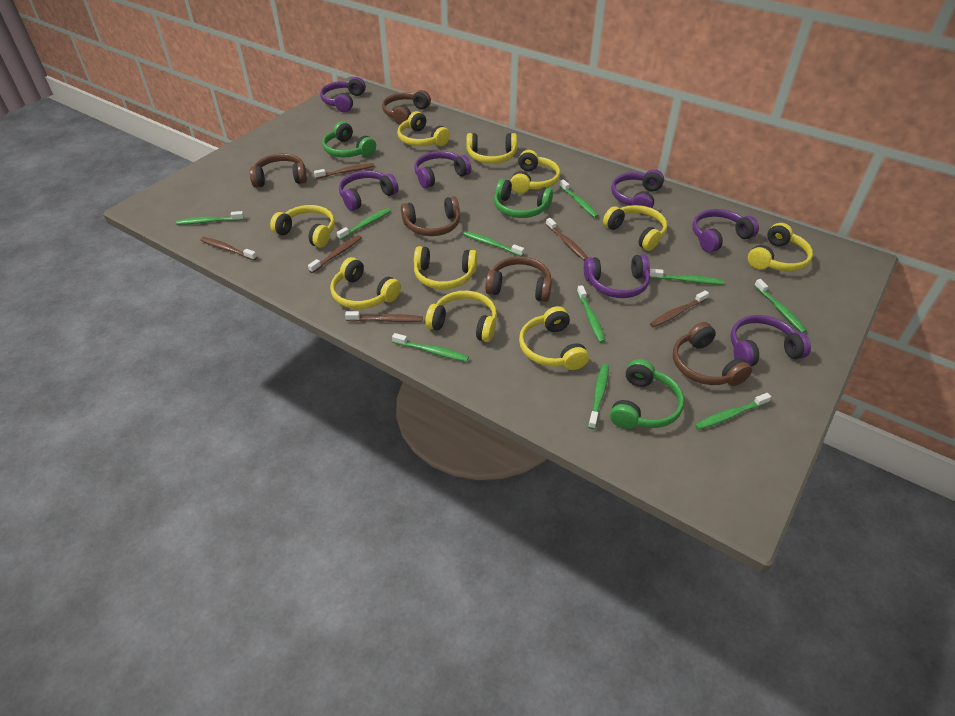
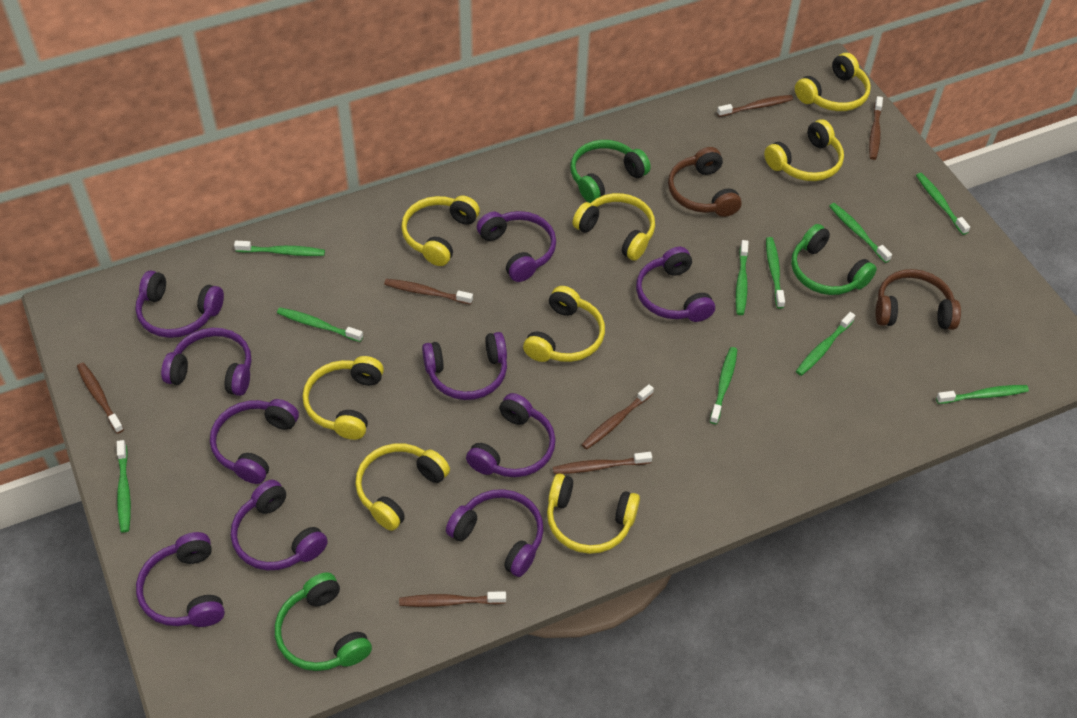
brown headphones: [249,154,307,187] [382,90,431,125] [401,196,460,236] [485,256,552,302] [673,322,752,386] = 5 -> [668,147,742,217] [875,269,961,330] = 2
brown toothbrush: [200,237,257,260] [308,235,362,273] [314,163,375,179] [345,311,423,322] [546,218,588,261] [650,290,709,328] = 6 -> [77,363,124,434] [384,279,473,305] [399,591,506,607] [553,452,652,474] [581,384,654,450] [717,95,793,117] [869,96,883,160] = 7
purple headphones: [320,77,366,112] [339,171,399,211] [414,151,471,188] [584,254,650,298] [611,169,664,214] [693,209,759,253] [730,315,811,367] = 7 -> [135,270,224,338] [136,532,225,627] [161,328,251,396] [210,399,299,484] [231,480,328,570] [422,332,507,400] [446,489,544,577] [466,393,556,477] [477,211,556,282] [636,247,715,322] = 10
yellow headphones: [270,205,335,248] [330,257,401,309] [397,111,450,146] [414,246,477,290] [425,291,497,342] [467,133,517,164] [510,150,560,193] [519,306,589,370] [603,205,667,251] [748,223,813,271] = 10 -> [302,356,384,440] [355,443,450,531] [401,195,480,266] [523,286,605,362] [547,473,640,554] [573,193,655,261] [764,119,844,181] [795,53,871,111] = 8

